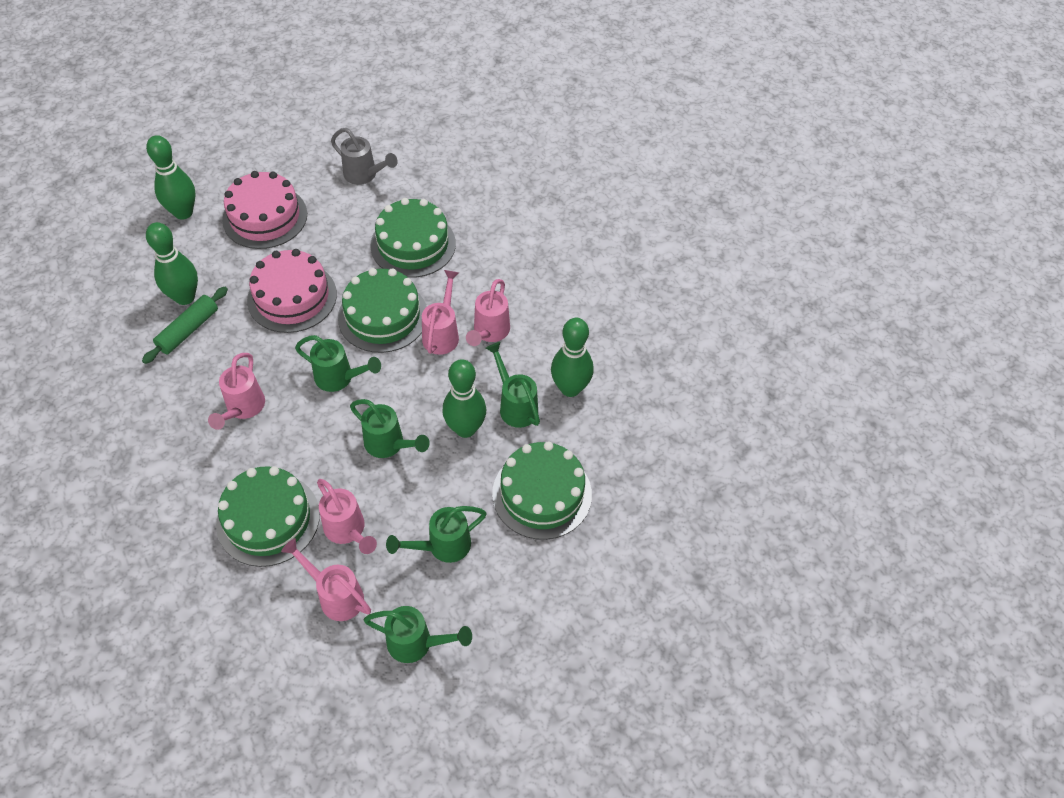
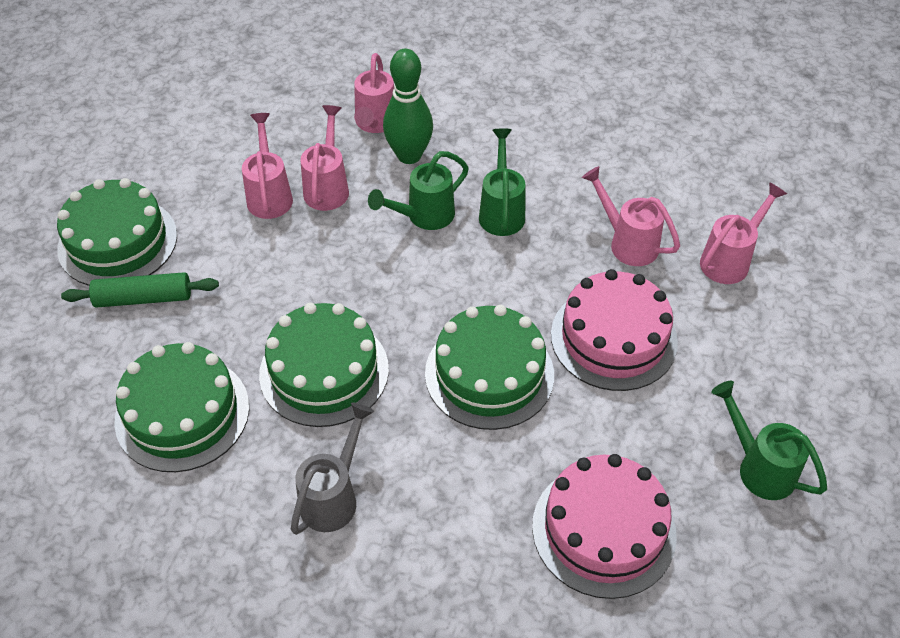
green bowling pin: [146,135,196,220] [146,222,198,305] [442,359,486,438] [551,318,594,397] = 4 -> [383,49,433,164] = 1
green watering can: [295,335,381,392] [350,399,430,458] [364,606,472,663] [386,506,486,563] [486,342,540,428] = 5 -> [368,151,469,230] [479,128,525,236] [711,381,827,500] = 3

